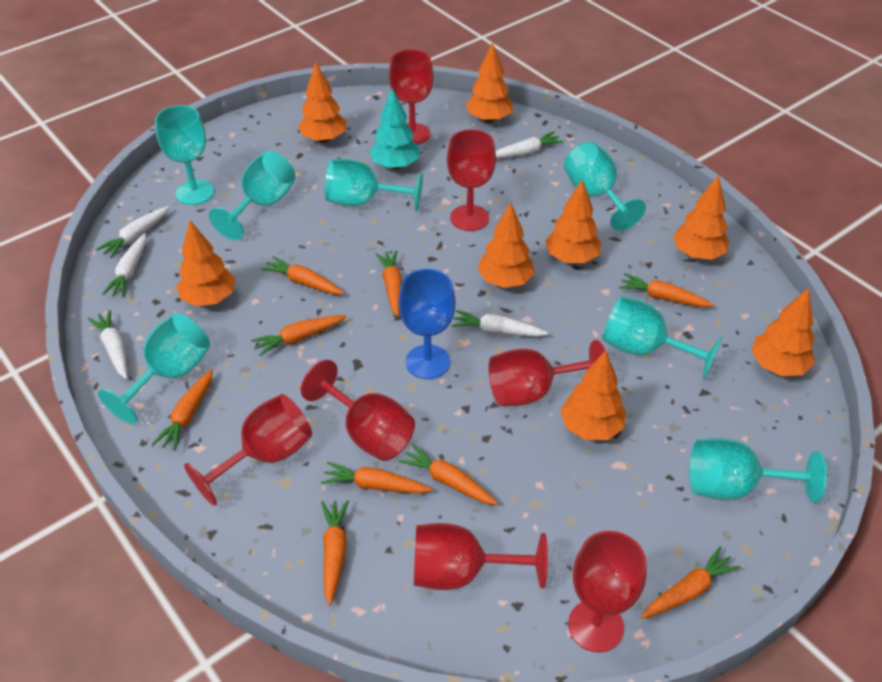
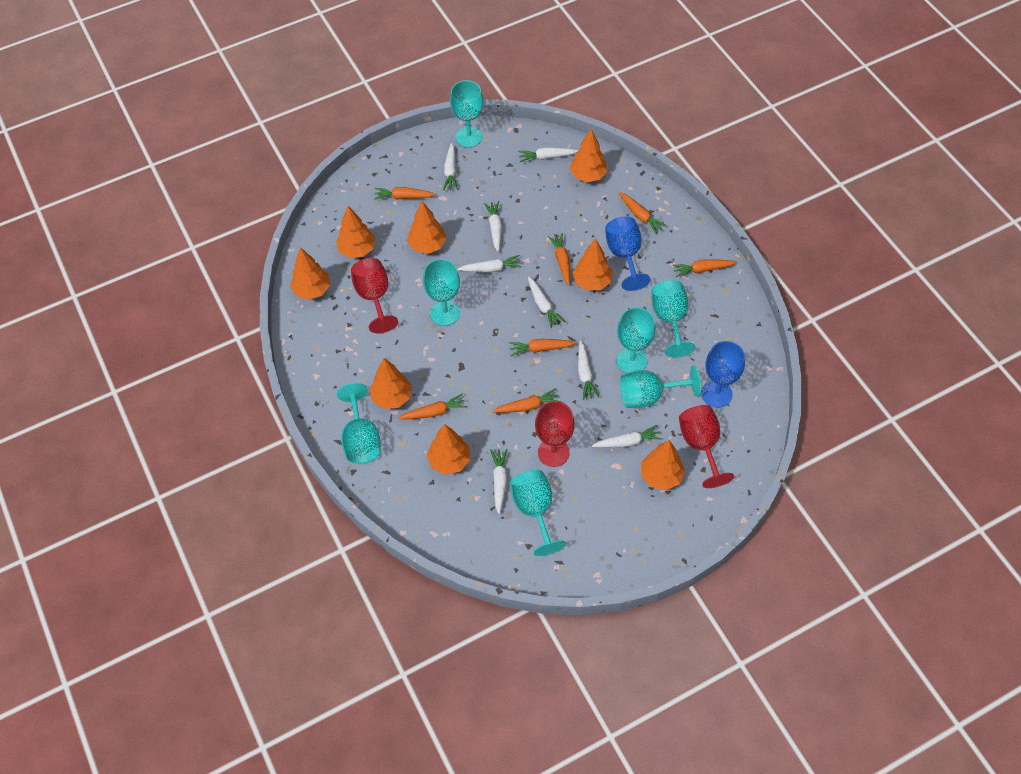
blue goblet: [398,269,456,379] = 1 -> [605,216,651,291] [701,341,745,408] = 2
orange carrot: [152,369,213,451] [251,315,346,356] [261,256,344,294] [321,462,432,494] [321,500,349,605] [375,250,402,317] [398,444,498,505] [619,273,714,307] [641,547,741,619] = 9 -> [374,187,436,200] [398,394,467,419] [492,388,561,413] [509,339,576,356] [548,233,570,285] [619,192,667,234] [672,259,737,277] = 7
red goblet: [184,394,312,506] [301,360,415,461] [389,49,433,145] [414,523,548,590] [447,129,496,231] [489,340,605,406] [568,531,646,653] = 7 -> [351,258,398,333] [535,401,575,467] [679,405,734,488] = 3
turquoise tree: [370,88,420,170] = 1 -> none = 0
white carrot: [88,310,127,379] [96,206,170,258] [102,233,146,297] [451,310,548,337] [496,131,564,158] = 5 -> [443,143,458,190] [457,255,522,272] [484,201,502,252] [490,449,508,514] [518,147,578,162] [528,276,565,328] [578,341,599,400] [592,425,662,448] = 8

